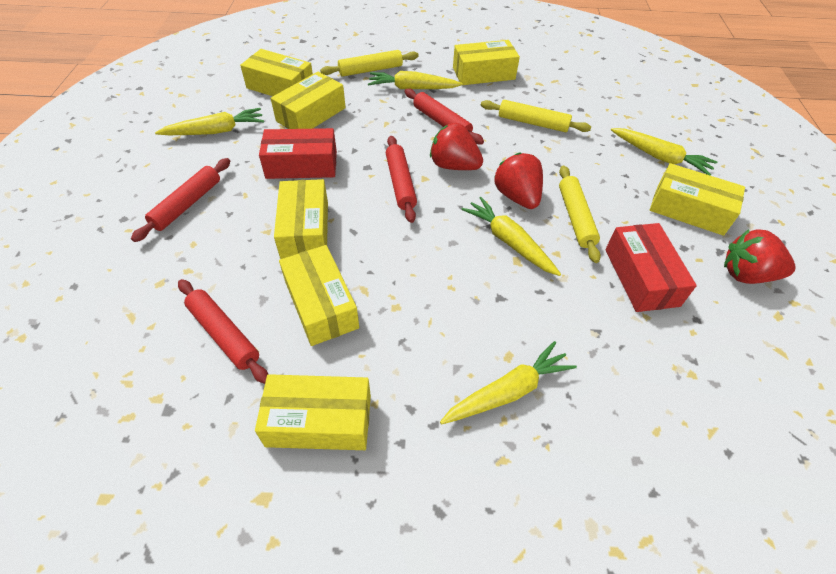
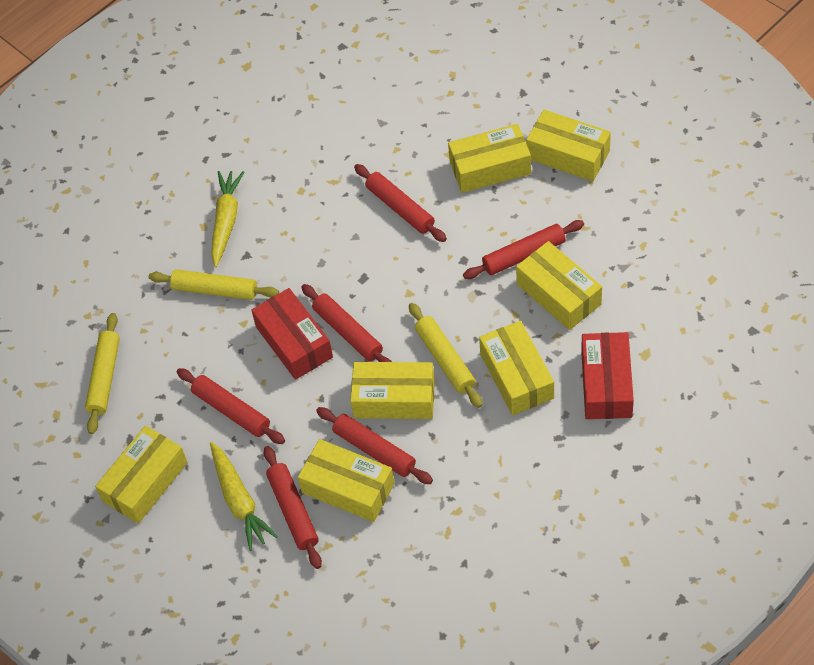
red rolling pin: [131,158,230,242] [178,279,268,384] [386,136,417,223] [404,89,484,144] = 4 -> [177,368,285,444] [264,446,322,569] [301,284,392,362] [316,407,433,484] [354,164,447,242] [463,220,584,279] = 6
red strawberry: [430,123,483,170] [494,152,543,209] [724,229,795,284] = 3 -> none = 0
yellow carrot: [155,108,264,135] [368,71,463,89] [440,341,577,425] [461,197,561,276] [611,128,717,175] = 5 -> [210,442,278,551] [211,171,244,267] = 2

